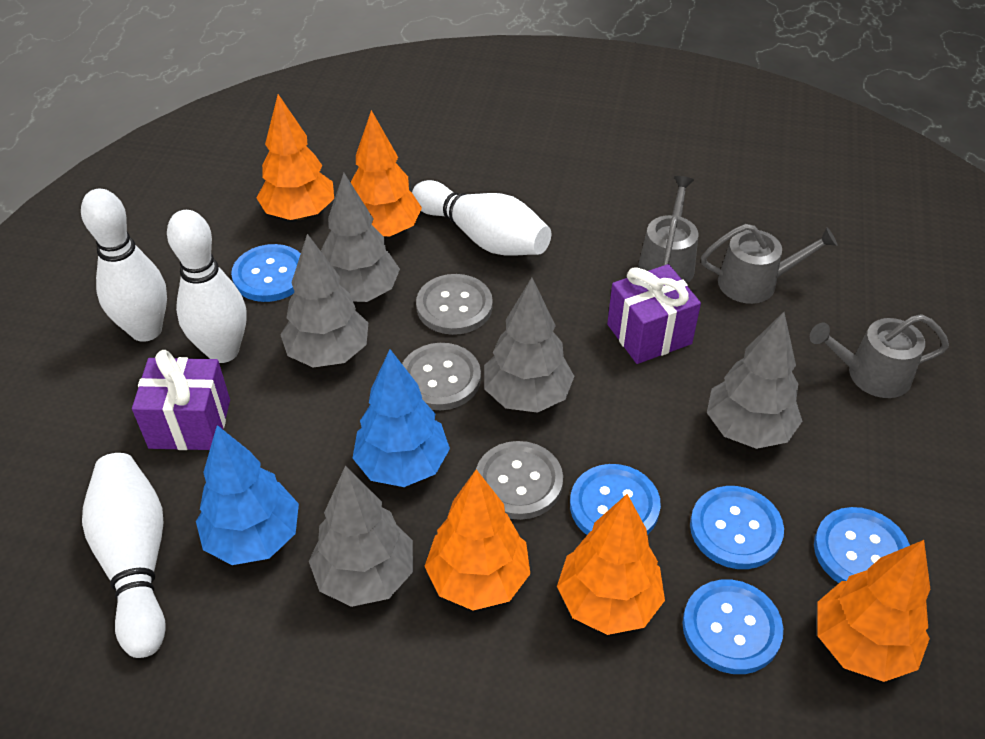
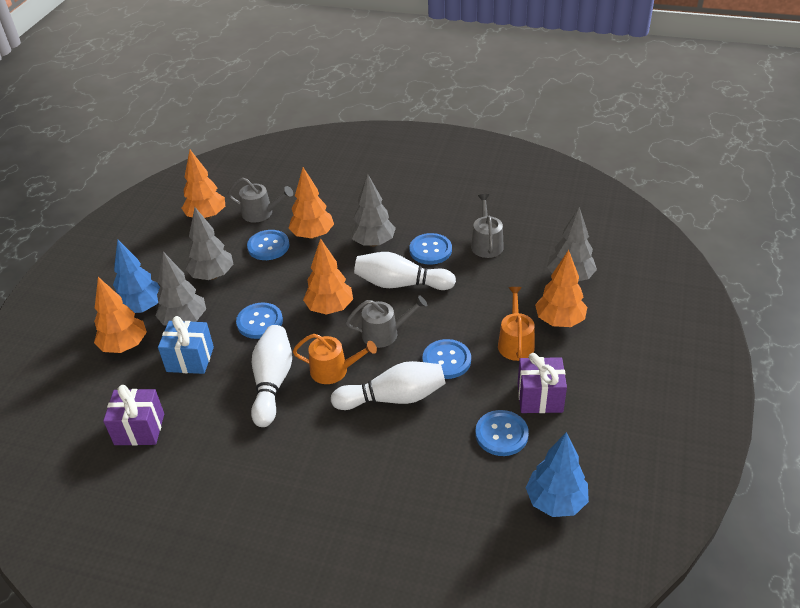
blue gift: none = 0 -> [158,316,214,374] = 1
grey button: [402,343,481,410] [416,274,493,335] [476,441,563,520] = 3 -> none = 0
grey tree: [280,234,369,367] [309,466,413,607] [321,173,400,302] [484,278,575,413] [707,312,802,449] = 5 -> [155,252,206,326] [186,207,233,280] [350,174,396,247] [547,207,597,281] = 4
orange watering can: none = 0 -> [293,334,377,384] [498,287,535,361] = 2
white bowling pin: [81,189,167,342] [82,453,166,658] [167,210,246,363] [412,180,551,256] = 4 -> [251,325,292,427] [331,361,446,410] [354,252,456,290] = 3

